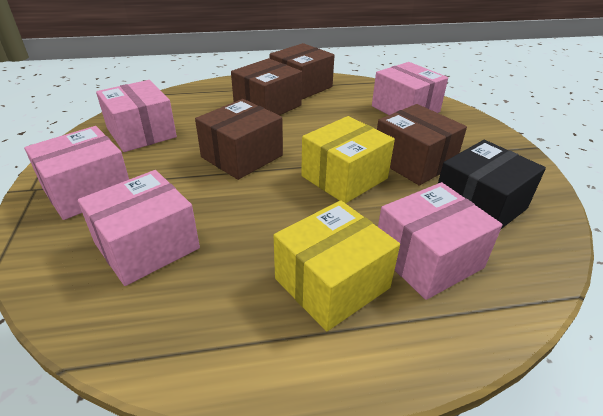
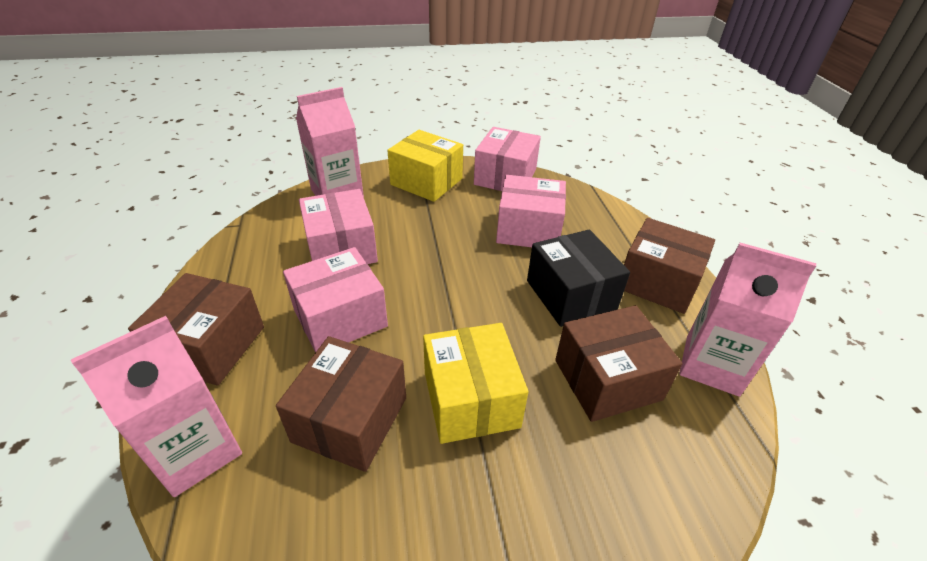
pink box: [24,126,129,220] [78,170,200,286] [96,80,177,152] [372,62,448,115] [378,182,503,300] = 5 -> [283,247,388,353] [299,189,378,264] [474,127,541,191] [496,175,566,247] = 4
pink carton: none = 0 -> [71,316,242,497] [296,87,364,198] [679,243,816,397] = 3

